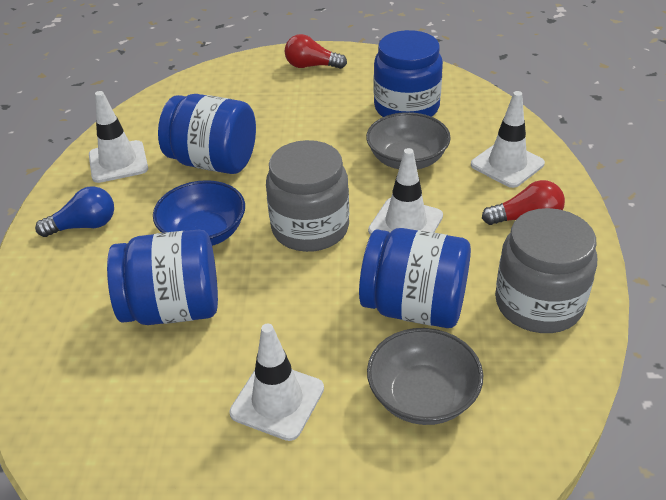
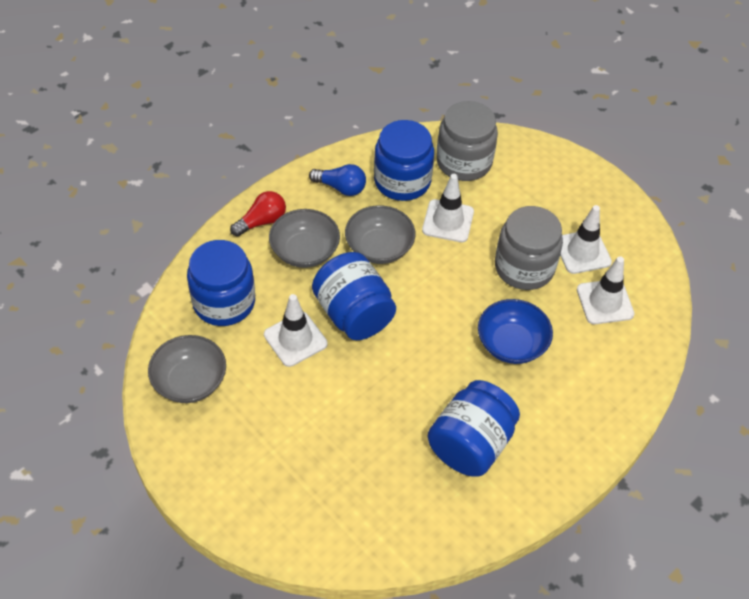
grey bowl: [366,112,451,169] [367,328,483,425] = 2 -> [148,335,226,403] [269,209,340,268] [345,205,416,264] = 3
red light bulb: [285,34,347,69] [482,180,565,225] = 2 -> [230,191,286,237] = 1

